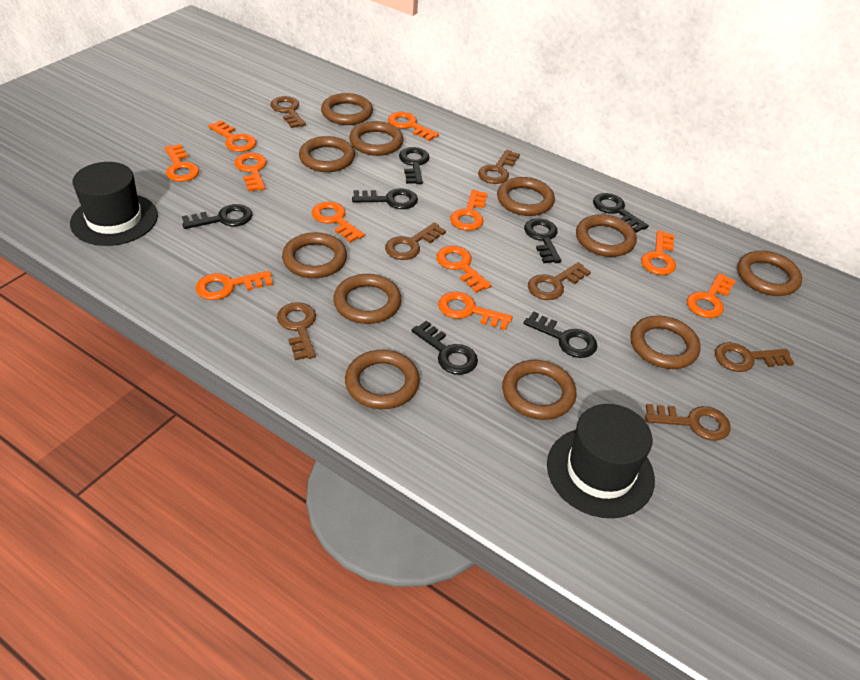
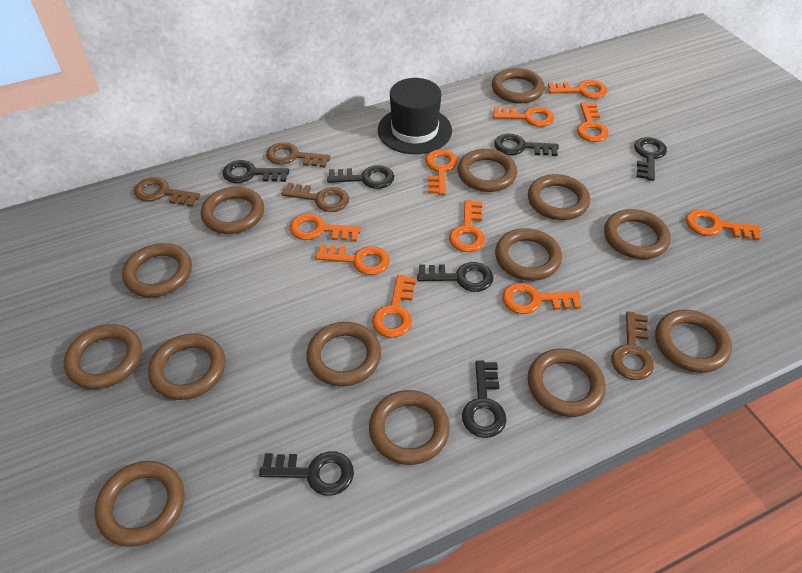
black hat: [70,162,158,246] [547,404,655,518] = 2 -> [378,78,452,154] = 1
brown key: [270,96,306,128] [277,302,316,360] [385,223,446,260] [478,150,520,184] [528,262,591,300] [645,404,731,441] [715,342,794,372] = 7 -> [134,177,200,207] [266,142,330,168] [282,182,349,212] [611,311,654,380] = 4
brown ring: [282,232,347,278] [299,136,355,172] [321,93,373,125] [333,274,401,324] [345,350,420,409] [349,121,403,156] [497,177,555,216] [502,360,577,420] [576,214,637,257] [630,316,701,369] [738,251,802,296] = 11 -> [64,324,142,389] [95,461,185,547] [122,243,192,297] [148,334,226,400] [201,187,264,234] [306,322,381,387] [369,390,450,465] [457,149,517,192] [492,68,545,103] [495,228,562,281] [528,174,590,220] [528,348,606,417] [604,209,671,259] [655,310,732,373] = 14
orange key: [165,144,199,182] [196,271,273,300] [208,120,256,152] [234,153,267,191] [312,202,365,243] [388,112,439,141] [436,246,491,293] [438,292,513,330] [450,190,488,231] [641,230,676,275] [687,273,736,318] = 11 -> [290,213,361,242] [315,244,390,275] [372,275,416,338] [425,149,458,195] [449,200,485,252] [493,107,554,127] [502,283,581,314] [548,80,607,99] [577,102,609,142] [686,209,761,241] = 10

